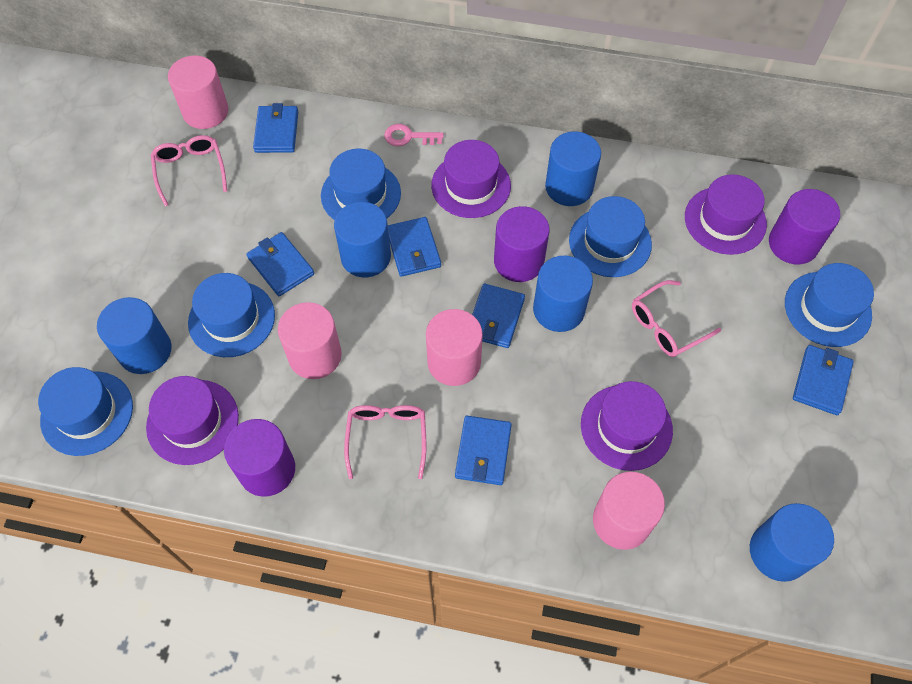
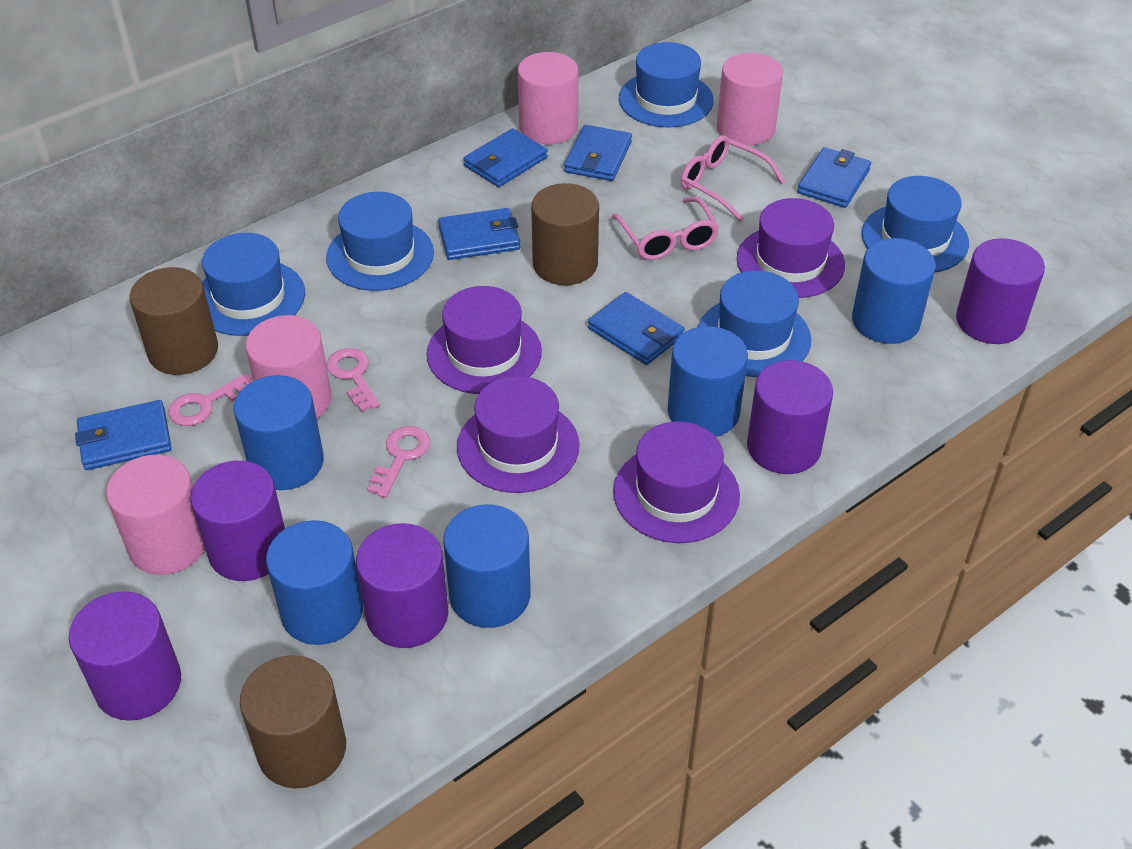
brown cylinder: none = 0 -> [130,267,218,375] [240,655,346,789] [531,183,599,285] = 3
pink glasses: [151,135,227,206] [344,405,426,479] [632,280,721,357] = 3 -> [612,197,719,260] [681,135,785,222] = 2
pink key: [384,124,444,146] = 1 -> [168,373,253,426] [327,348,380,412] [367,426,430,498] = 3
purple cylinder: [224,419,295,497] [494,206,549,282] [769,189,840,264] = 3 -> [69,591,181,721] [190,461,285,581] [356,523,448,648] [747,360,833,474] [956,238,1045,344] = 5

